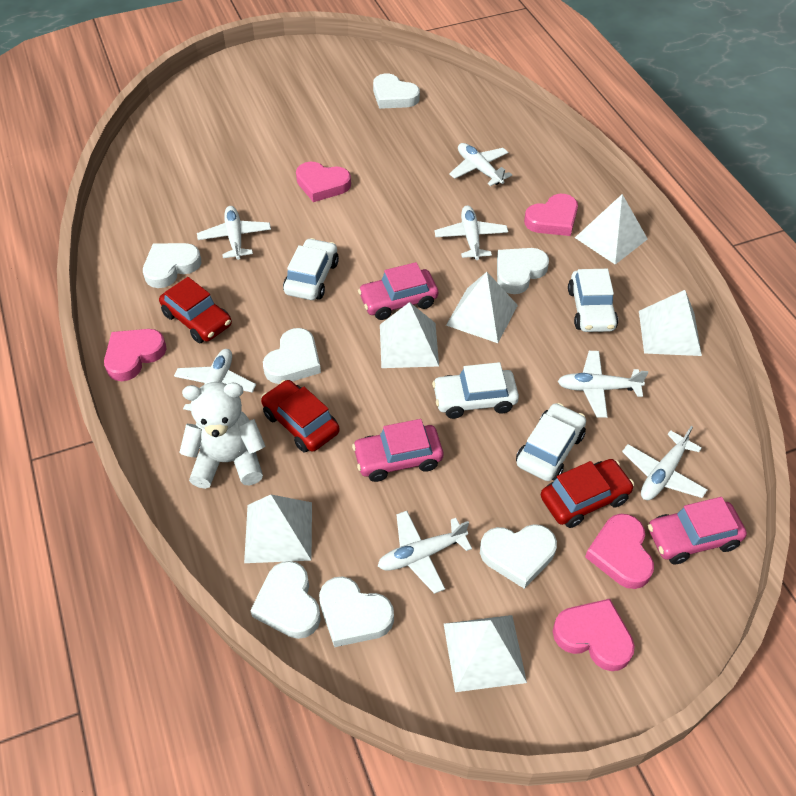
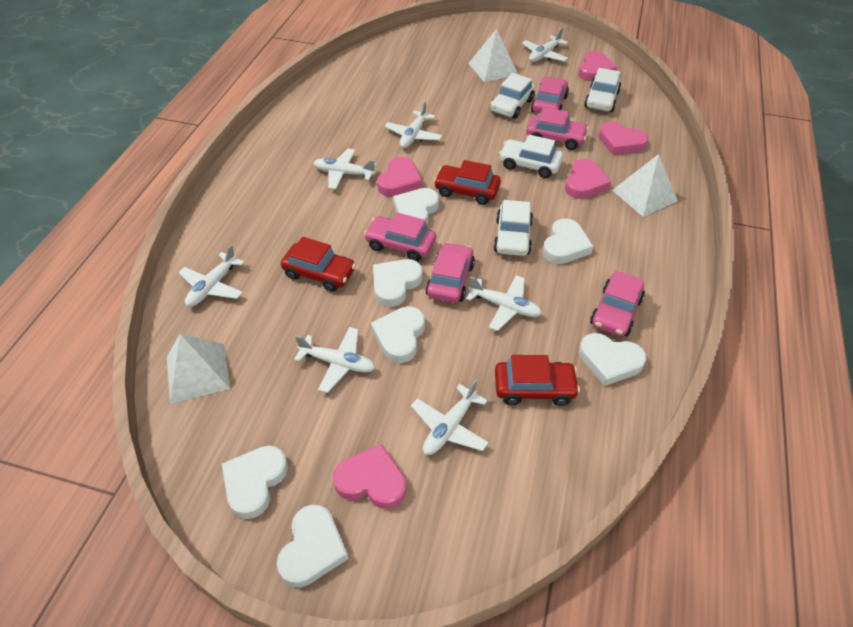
pink car: [352,419,443,482] [358,262,438,320] [648,497,747,565] = 3 -> [364,213,436,262] [425,242,475,303] [527,107,589,150] [531,77,569,113] [590,271,645,337] = 5
white pyramid: [244,495,312,563] [380,302,439,368] [444,615,527,692] [446,272,518,343] [575,194,648,264] [639,290,702,356] = 6 -> [167,334,230,404] [468,29,518,82] [612,154,678,217] = 3
white teddy bear: [179,382,265,489] = 1 -> none = 0

